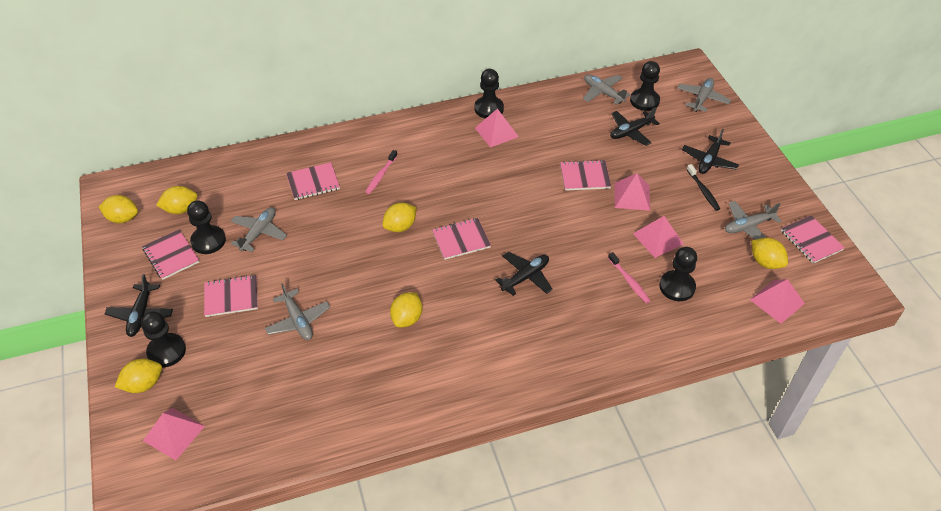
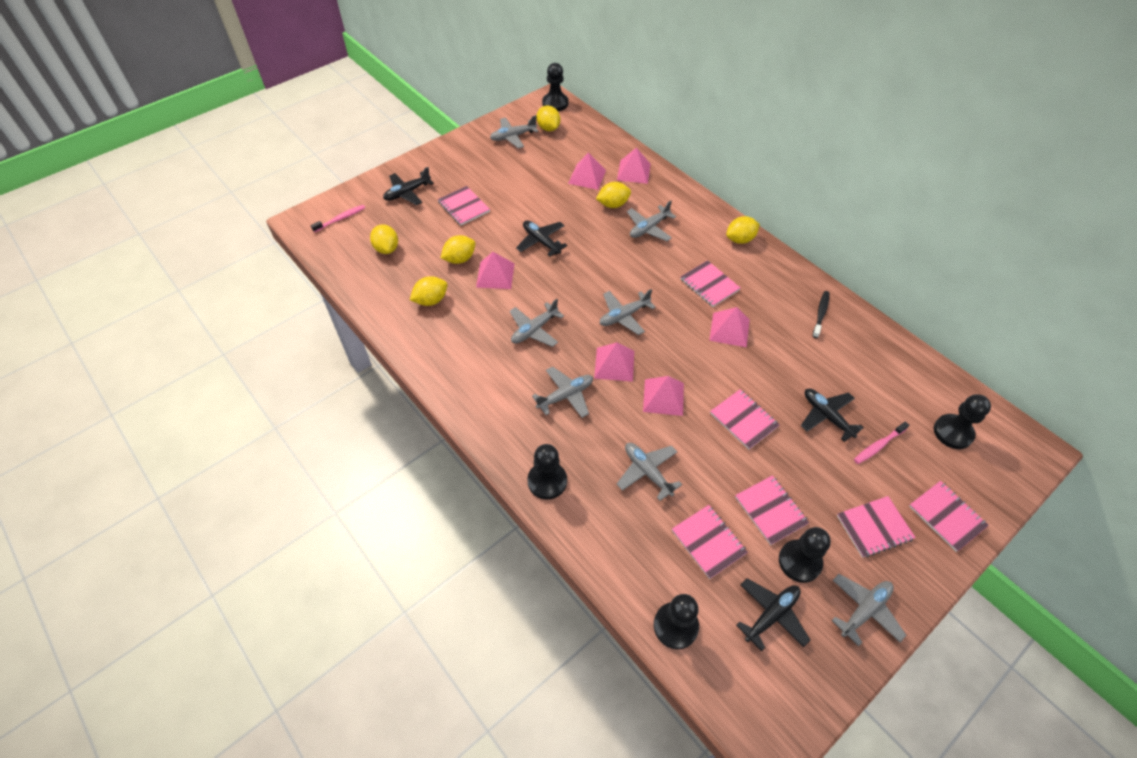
grey plane: [231,207,287,252] [265,283,330,340] [583,74,630,105] [677,78,731,112] [725,201,782,240] = 5 -> [490,115,539,149] [510,299,564,347] [532,366,593,418] [600,289,656,335] [617,443,682,501] [627,200,676,241] [831,574,907,646] = 7
pink notebook: [142,229,199,280] [204,275,258,317] [286,162,340,200] [432,218,491,260] [560,160,611,191] [781,215,844,263] = 6 -> [438,186,490,225] [672,505,748,579] [681,260,740,307] [710,389,780,450] [735,475,809,545] [837,496,916,558] [909,481,989,552] = 7
pink pyramid: [143,408,205,460] [475,109,519,148] [615,173,650,211] [633,216,684,258] [750,279,805,324] = 5 -> [476,252,515,289] [568,153,606,190] [594,342,634,382] [617,147,651,184] [643,376,684,416] [709,307,750,347] = 6

